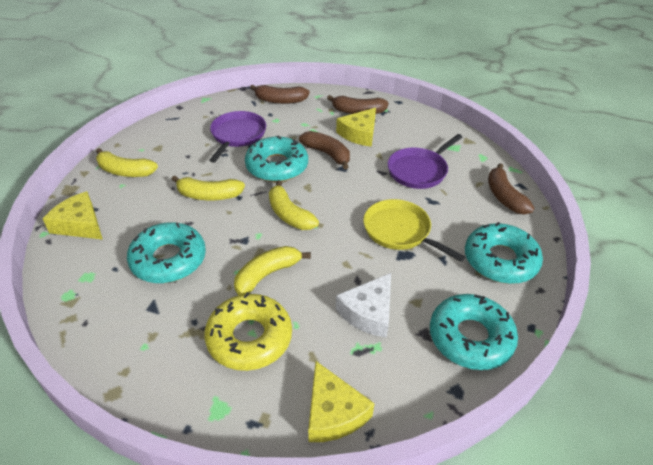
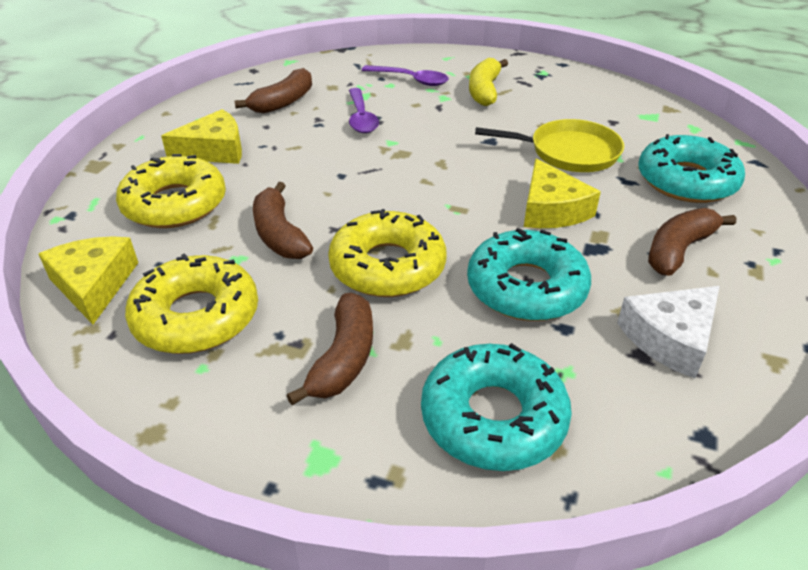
purple pan: [209,111,266,163] [388,134,463,189] = 2 -> none = 0
purple spoon: none = 0 -> [349,88,379,133] [362,65,449,86] = 2
turquoise donut: [127,222,206,283] [245,136,308,182] [430,294,518,370] [465,222,543,284] = 4 -> [421,343,572,471] [467,228,591,321] [638,134,745,203] = 3
yellow banana: [96,148,158,177] [172,175,245,200] [234,246,311,295] [269,180,319,230] = 4 -> [469,58,508,106] = 1
yellow donut: [204,292,292,371] = 1 -> [116,154,226,228] [125,253,258,354] [328,209,447,297] = 3

